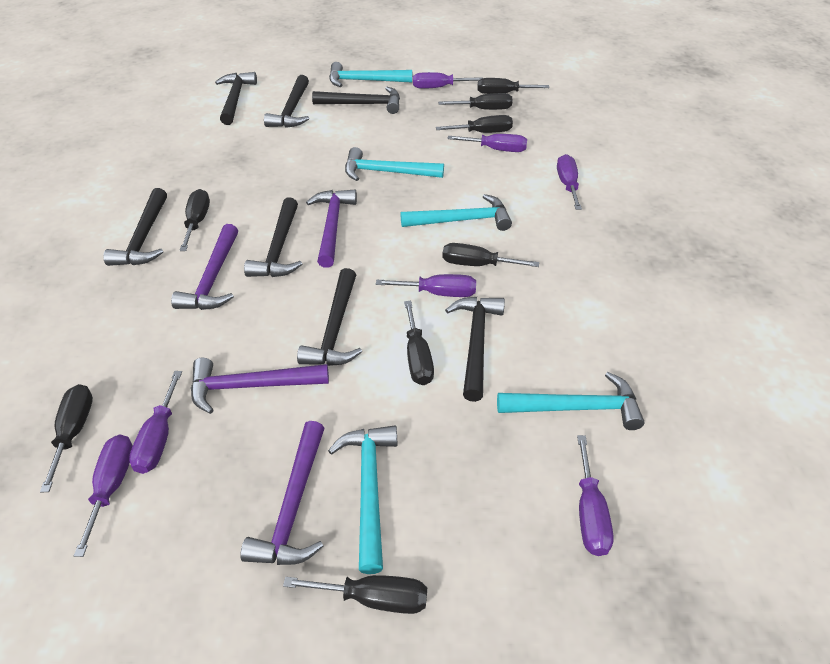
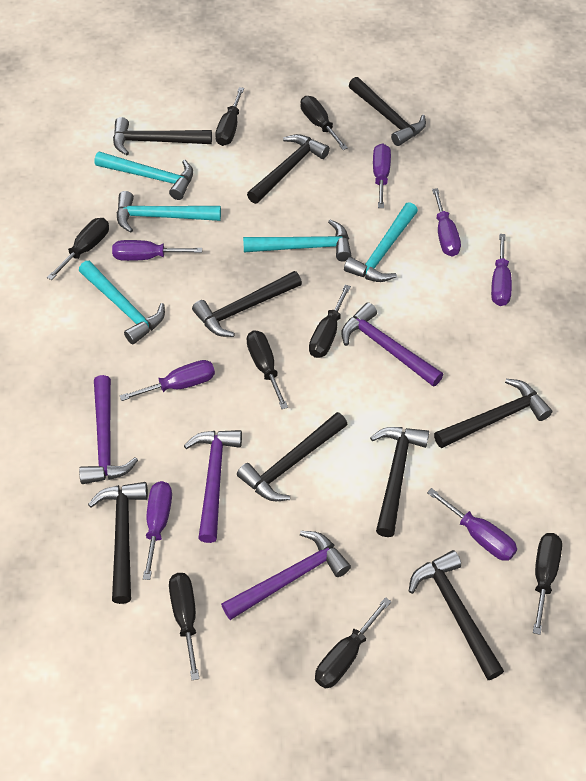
black hammer: [103,188,167,266] [215,72,257,125] [244,197,302,277] [264,75,309,128] [297,268,362,366] [312,87,400,114] [445,297,505,402] = 7 -> [88,482,148,604] [113,117,212,155] [192,271,302,337] [237,412,348,501] [247,134,330,204] [349,77,426,146] [370,427,429,537] [409,550,504,680] [434,379,552,448] = 9

